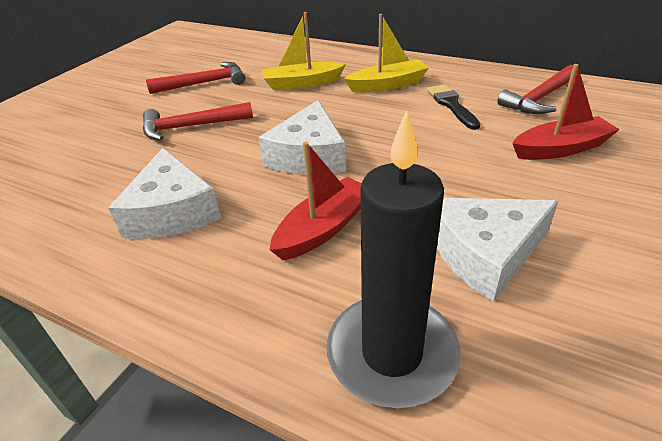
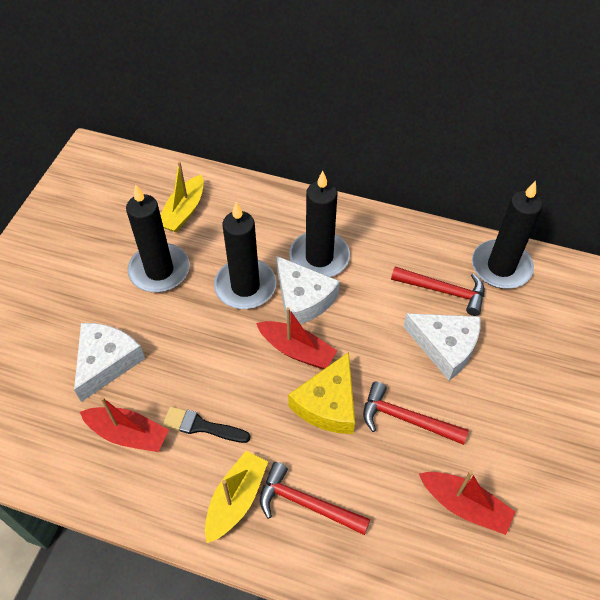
black candle: [327,110,461,408] = 1 -> [126,185,190,292] [214,202,276,309] [289,171,350,277] [472,181,543,289] = 4
red boat: [270,142,362,260] [512,64,620,160] = 2 -> [80,397,169,452] [256,307,337,369] [419,471,515,535] = 3
yellow cheese: none = 0 -> [288,352,355,434] = 1

